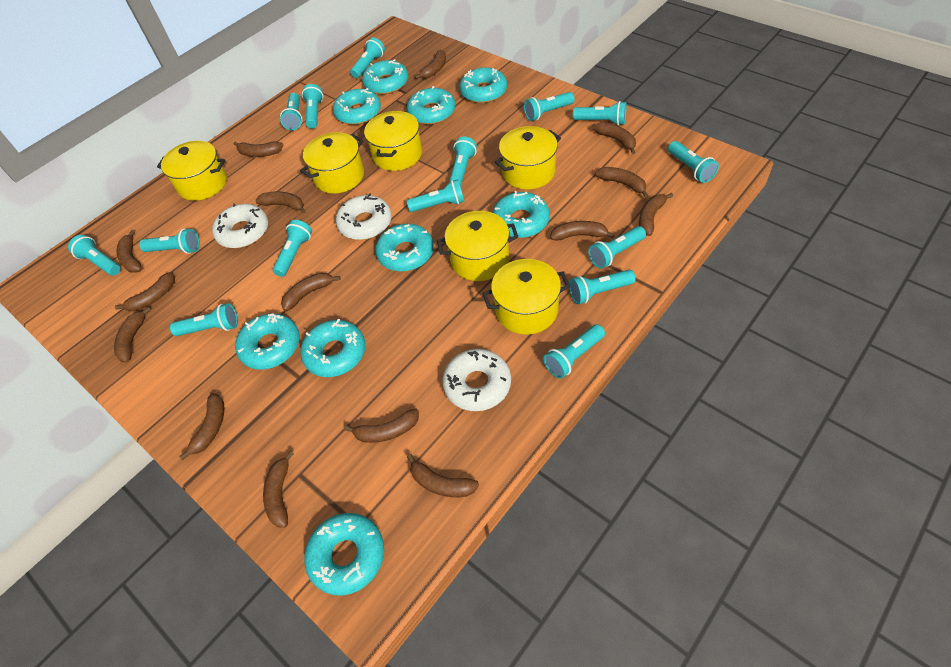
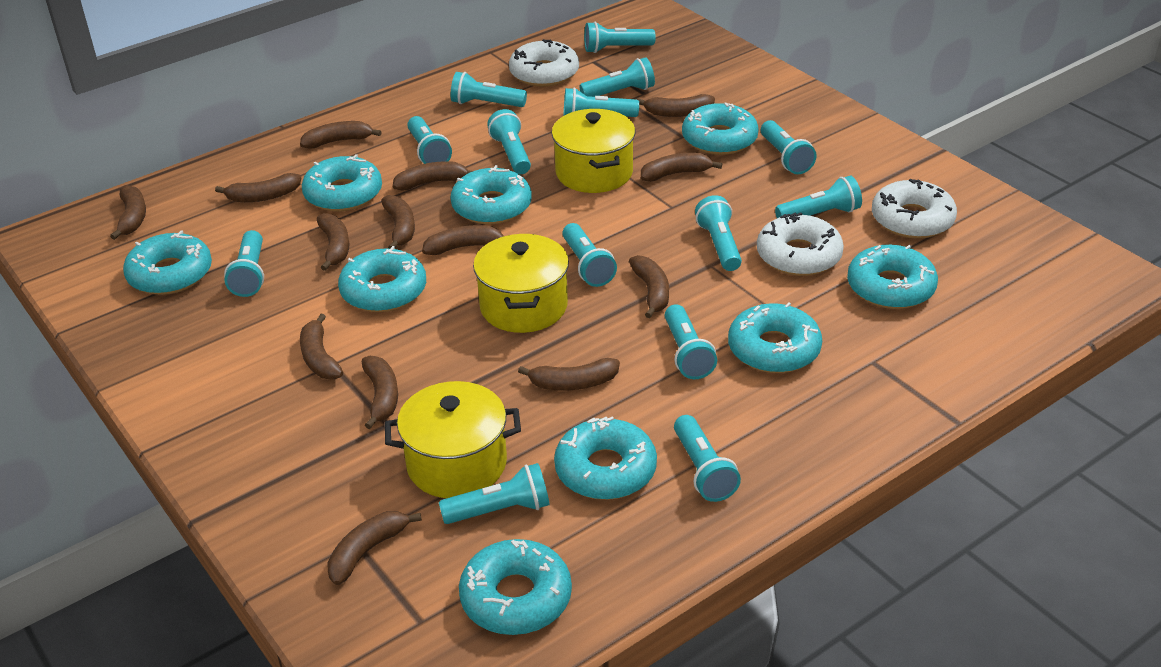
brown banana: [114,307,151,362] [115,272,175,311] [117,230,142,273] [179,393,224,460] [234,142,284,157] [255,192,306,214] [263,451,294,528] [281,273,340,311] [344,409,419,443] [407,454,479,497] [414,50,446,79] [550,221,615,241] [593,122,636,154] [595,167,649,198] [639,193,673,236] = 15 -> [110,185,146,240] [215,173,301,202] [300,121,381,149] [300,314,343,380] [317,213,349,271] [327,511,422,585] [361,356,398,429] [381,195,415,249] [393,161,473,191] [422,225,503,255] [518,358,620,391] [629,255,669,318] [637,94,715,117] [641,153,722,182] = 14
turquoise flashlight: [68,235,121,276] [139,229,200,254] [170,303,238,336] [273,220,312,277] [280,93,302,130] [302,84,323,129] [350,37,385,78] [407,179,465,212] [449,137,477,186] [524,92,575,121] [543,324,605,378] [569,270,636,304] [573,101,626,126] [588,226,646,269] [668,141,719,183] = 15 -> [224,230,264,297] [407,116,452,164] [439,463,550,524] [451,72,527,107] [487,109,531,174] [562,223,617,287] [564,87,639,117] [579,57,655,97] [584,22,656,53] [665,304,717,379] [674,415,741,502] [695,195,742,271] [761,120,817,174] [775,176,862,218] = 14
yellow pot: [157,141,227,201] [300,132,364,193] [364,111,422,171] [437,211,518,281] [482,259,570,335] [495,126,561,189] = 6 -> [385,381,521,498] [473,234,569,333] [552,109,635,193] = 3

